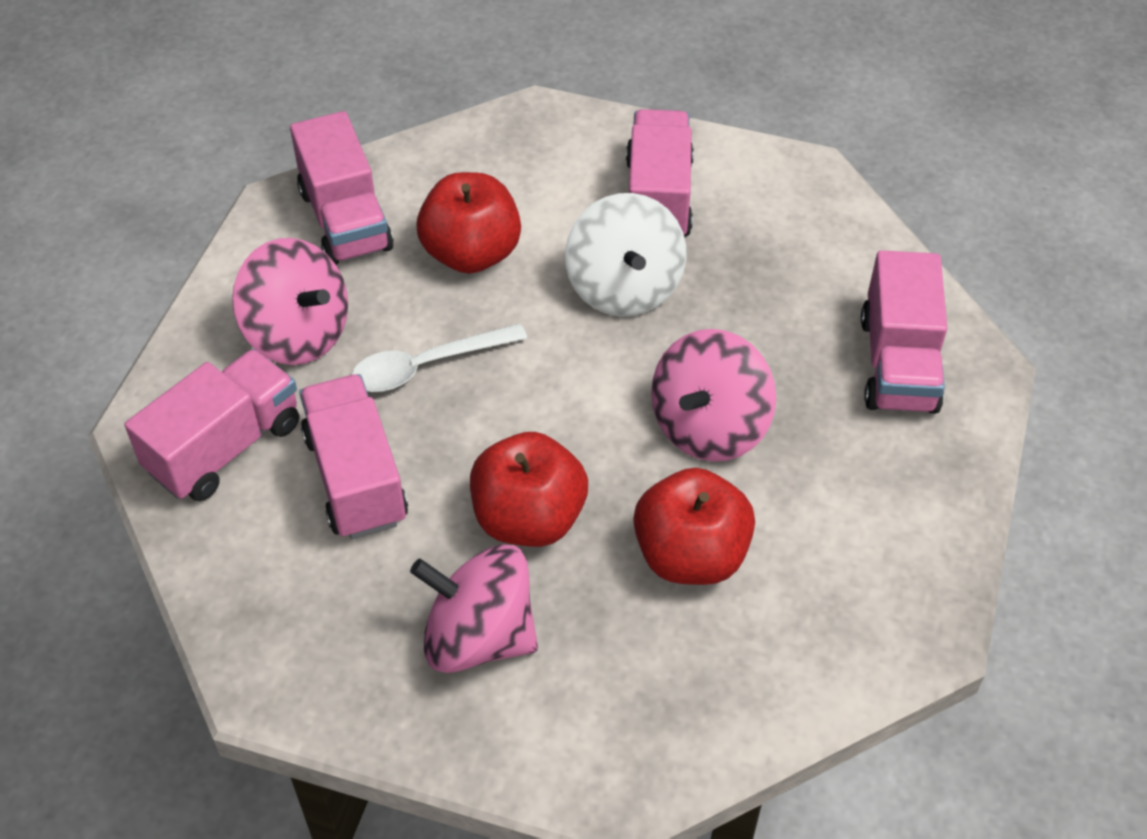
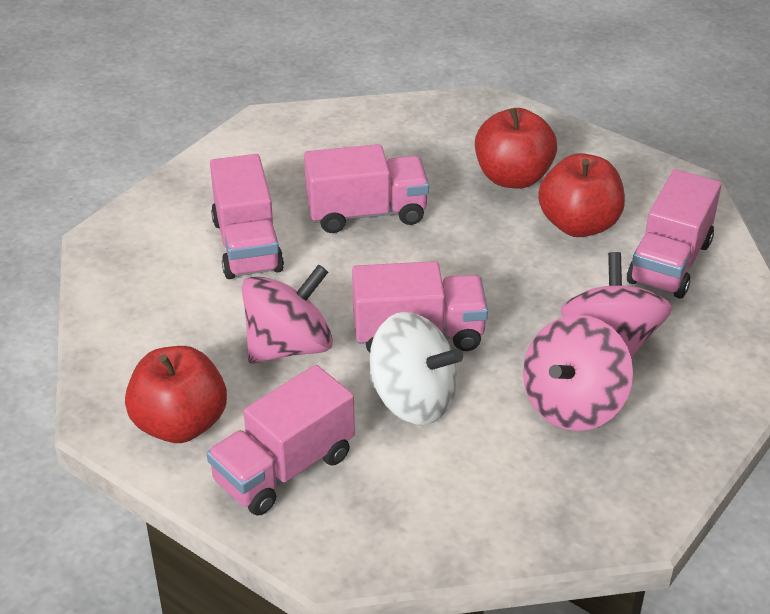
white spoon: [351,323,528,392] = 1 -> none = 0

